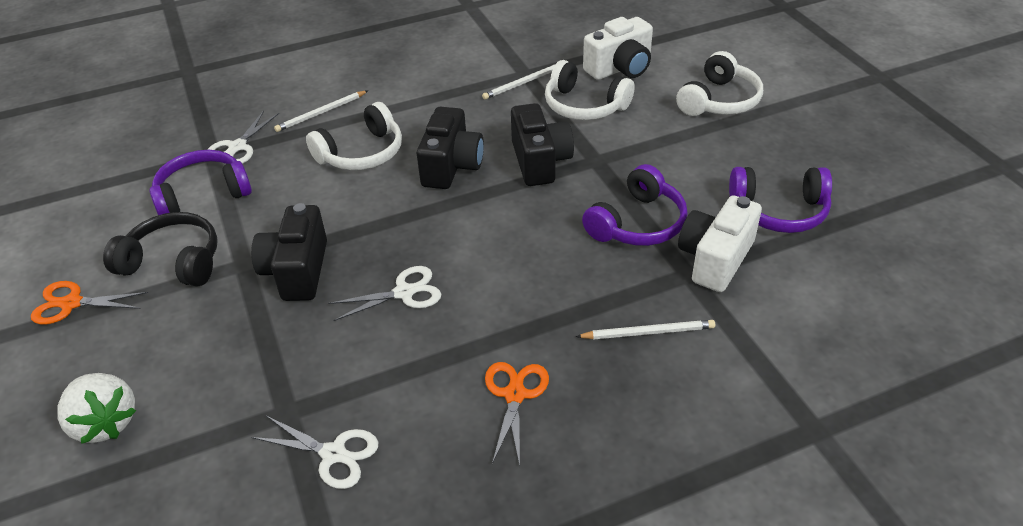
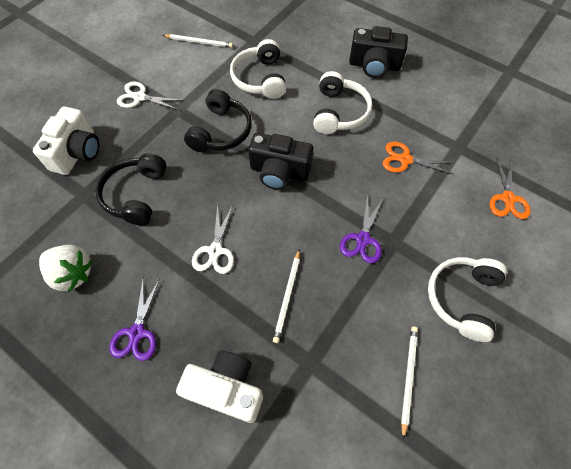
black camera: [251,203,327,301] [417,107,484,189] [511,103,574,186] = 3 -> [248,133,313,190] [349,26,408,78] = 2
black headphones: [103,212,218,287] = 1 -> [95,153,167,225] [184,89,252,152] = 2
purple headphones: [150,150,252,215] [582,164,687,246] [729,167,832,233] = 3 -> none = 0
purple scissors: none = 0 -> [110,278,160,361] [340,194,383,263] = 2
white scissors: [207,110,279,164] [251,416,378,489] [328,266,441,321] = 3 -> [117,81,184,110] [192,204,234,274] = 2

